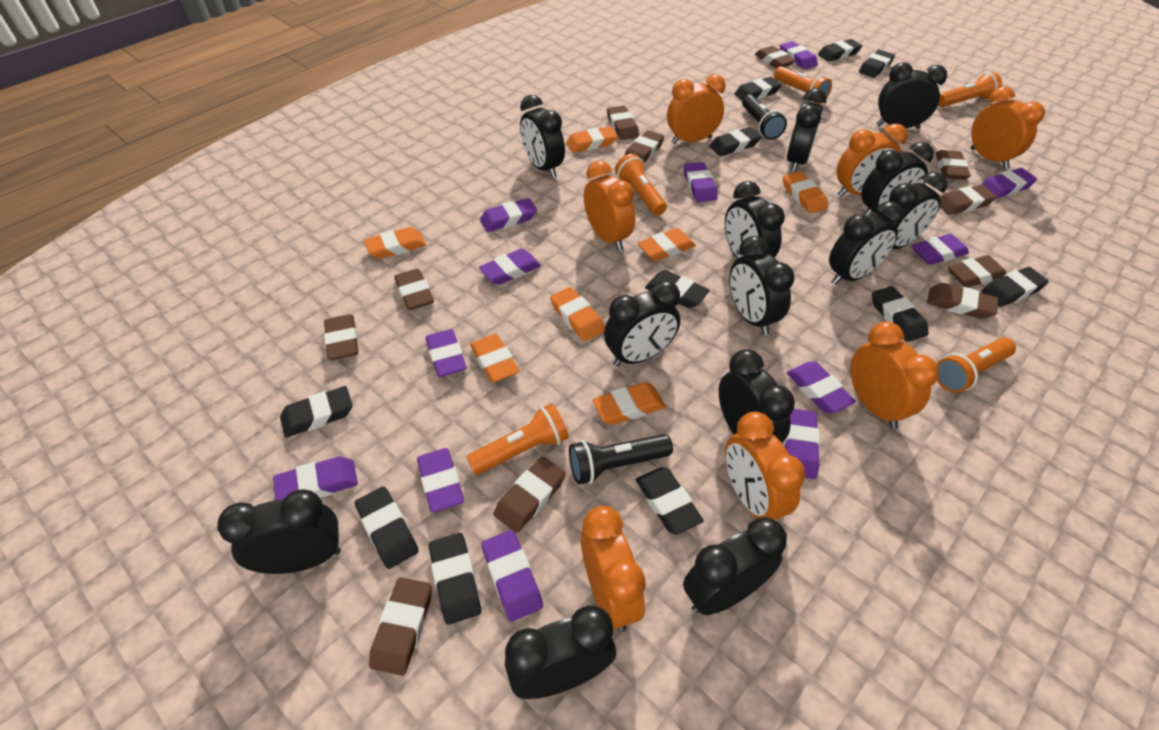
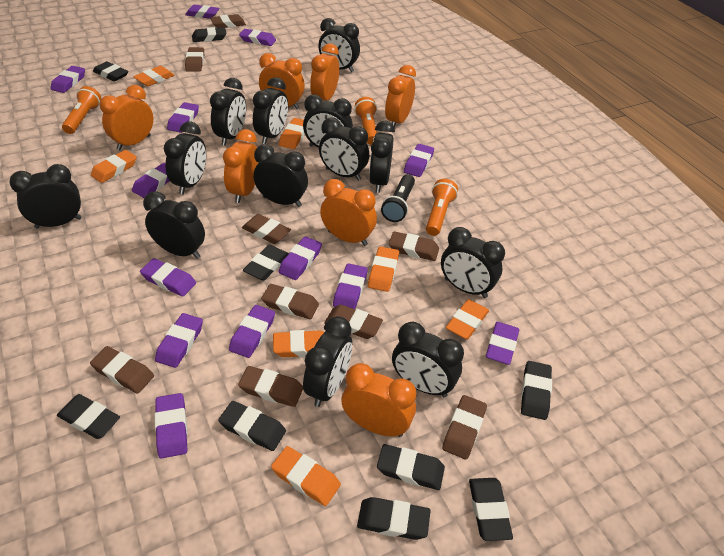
black eraser: [280,386,353,438] [355,486,419,569] [429,533,481,625] [636,467,704,535] [645,270,710,308] [710,127,761,156] [735,77,782,101] [818,39,862,62] [859,50,895,78] [872,286,928,342] [982,267,1049,307] = 11 -> [57,394,120,439] [93,61,128,82] [192,27,227,42] [218,401,286,451] [243,245,289,280] [357,497,430,540] [377,444,445,490] [469,478,513,541] [521,361,552,420] = 9
black flashlight: [569,434,673,484] [742,95,787,140] = 2 -> [381,174,415,222] = 1
brown eraser: [324,314,358,360] [369,577,432,676] [394,268,434,310] [494,457,566,533] [607,105,639,140] [624,130,664,163] [755,46,796,69] [927,283,998,319] [936,150,971,180] [940,185,997,215] [948,255,1007,287] = 11 -> [90,346,154,393] [185,47,204,71] [210,14,246,28] [238,366,303,407] [242,214,291,244] [261,284,319,319] [324,305,383,339] [389,231,439,261] [442,395,487,459] = 9
orange flashlight: [466,404,569,475] [615,154,667,216] [774,66,832,104] [937,337,1016,393] [938,72,1002,107] = 5 -> [62,86,101,134] [354,97,377,145] [426,179,458,236] = 3
purple eraser: [273,457,358,500] [417,448,464,513] [426,329,467,377] [479,249,541,285] [480,198,537,232] [481,530,543,621] [684,162,718,202] [780,41,818,70] [782,409,820,479] [786,361,856,413] [912,234,969,265] [981,168,1037,199] = 12 -> [51,66,85,93] [132,163,170,198] [140,258,196,296] [155,313,203,368] [155,393,188,459] [167,102,199,133] [185,5,219,19] [229,305,275,358] [239,29,276,46] [278,236,322,280] [333,263,368,309] [404,144,434,177] [486,322,519,365] = 13

